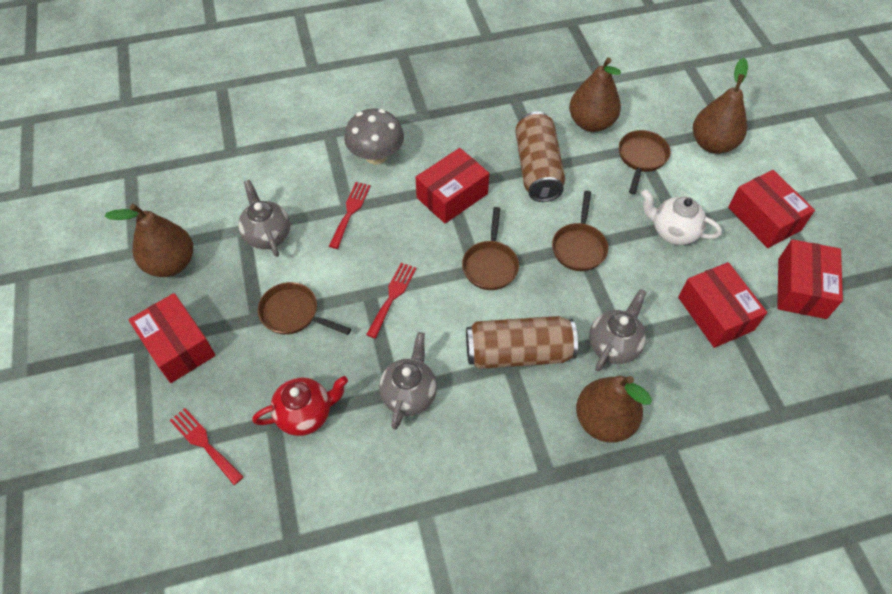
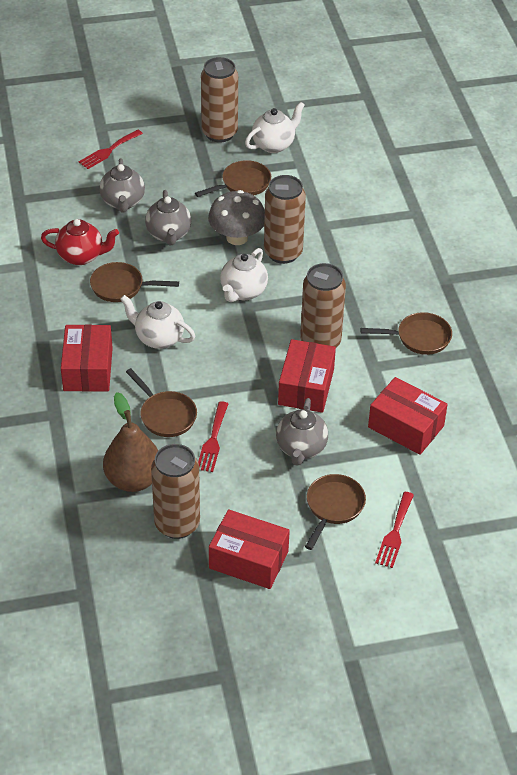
brown can: [466,316,578,369] [515,111,565,202] = 2 -> [151,444,200,539] [201,57,238,143] [264,175,306,264] [300,263,346,347] = 4
brown pan: [258,282,351,335] [462,207,519,290] [552,191,608,271] [619,130,671,194] = 4 -> [90,262,179,302] [126,368,197,437] [195,160,271,197] [305,474,366,550] [360,312,452,355] = 5
brown pear: [105,204,193,277] [569,57,621,132] [576,376,652,442] [693,58,748,154] = 4 -> [103,392,159,492] = 1
red box: [128,293,215,383] [416,148,489,224] [678,262,767,348] [728,170,815,248] [777,239,843,319] = 5 -> [61,324,113,392] [209,509,290,589] [278,339,336,413] [368,377,448,455] = 4
white teapot: [641,190,722,245] = 1 -> [120,295,196,349] [220,248,268,302] [245,102,305,153] = 3

